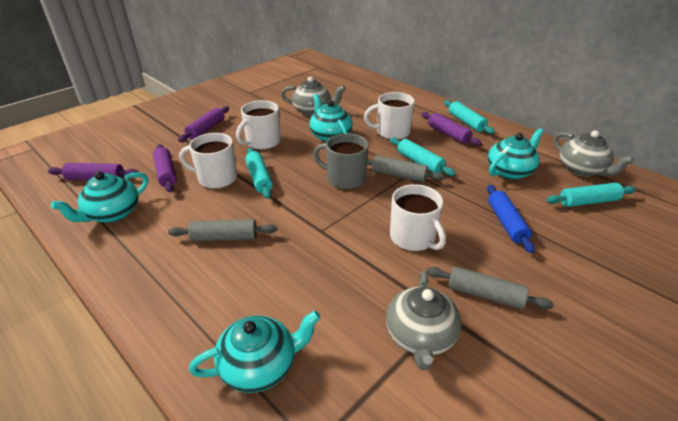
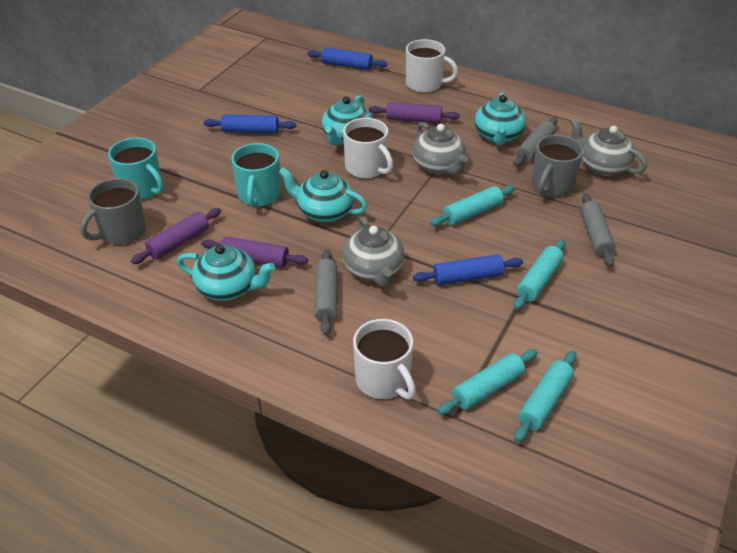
blue rolling pin: [487,185,535,253] = 1 -> [204,114,296,134] [307,48,387,70] [413,254,523,285] = 3
grey mug: [313,133,369,190] = 1 -> [80,178,146,245] [531,135,584,197] = 2
purple rolling pin: [48,163,139,180] [153,144,177,192] [178,106,229,142] [421,112,482,146] = 4 -> [131,208,221,264] [201,236,308,267] [369,102,460,123] = 3
turquoise mug: none = 0 -> [108,137,164,200] [231,143,281,207] = 2
white mug: [179,133,237,189] [236,100,281,150] [364,92,415,139] [390,184,446,251] = 4 -> [343,118,393,179] [353,319,416,400] [406,39,458,93] = 3

